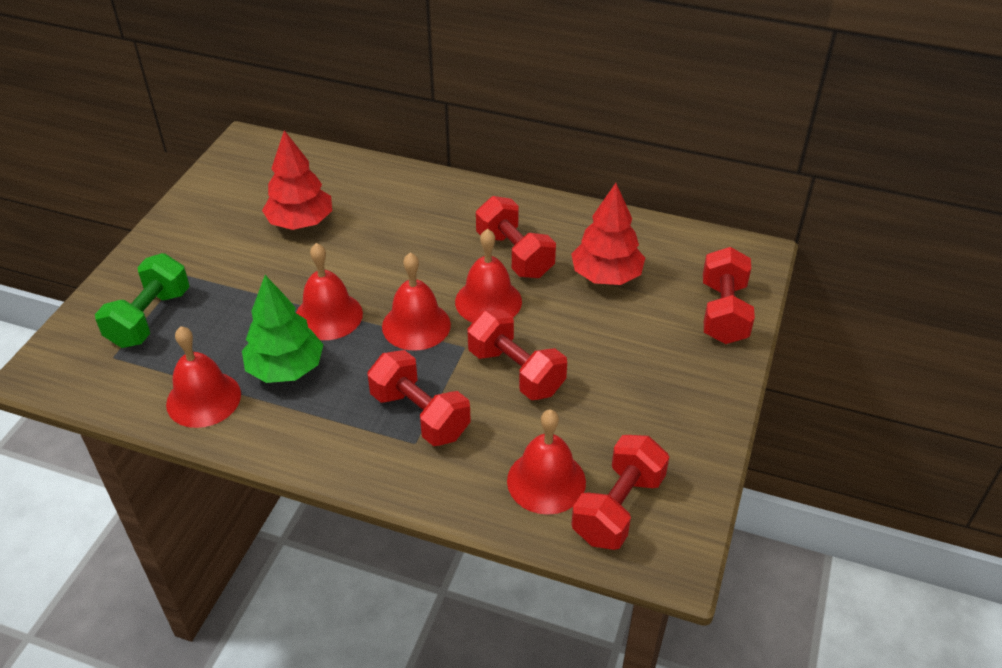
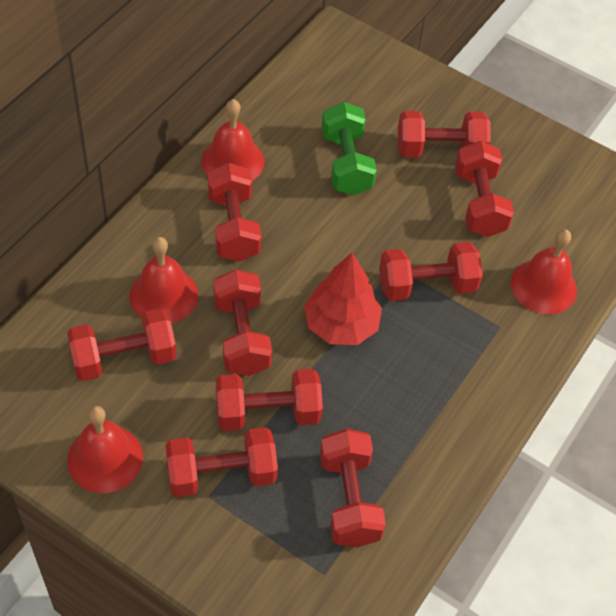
green tree: [242,275,324,383] = 1 -> none = 0
red bell: [166,326,241,428] [296,243,363,340] [382,253,451,351] [455,229,522,323] [507,410,586,515] = 5 -> [67,406,143,493] [129,237,198,323] [201,99,264,181] [511,229,577,314] = 4
red dumbbell: [367,350,471,446] [467,309,567,400] [476,196,556,278] [572,435,669,550] [703,247,755,344] = 5 -> [67,309,177,381] [165,427,278,497] [208,163,261,262] [213,269,272,376] [216,369,323,431] [320,429,386,547] [379,242,483,301] [398,111,491,158] [455,141,514,237] = 9
red tree: [262,130,332,230] [571,183,645,285] = 2 -> [304,253,382,345] = 1

